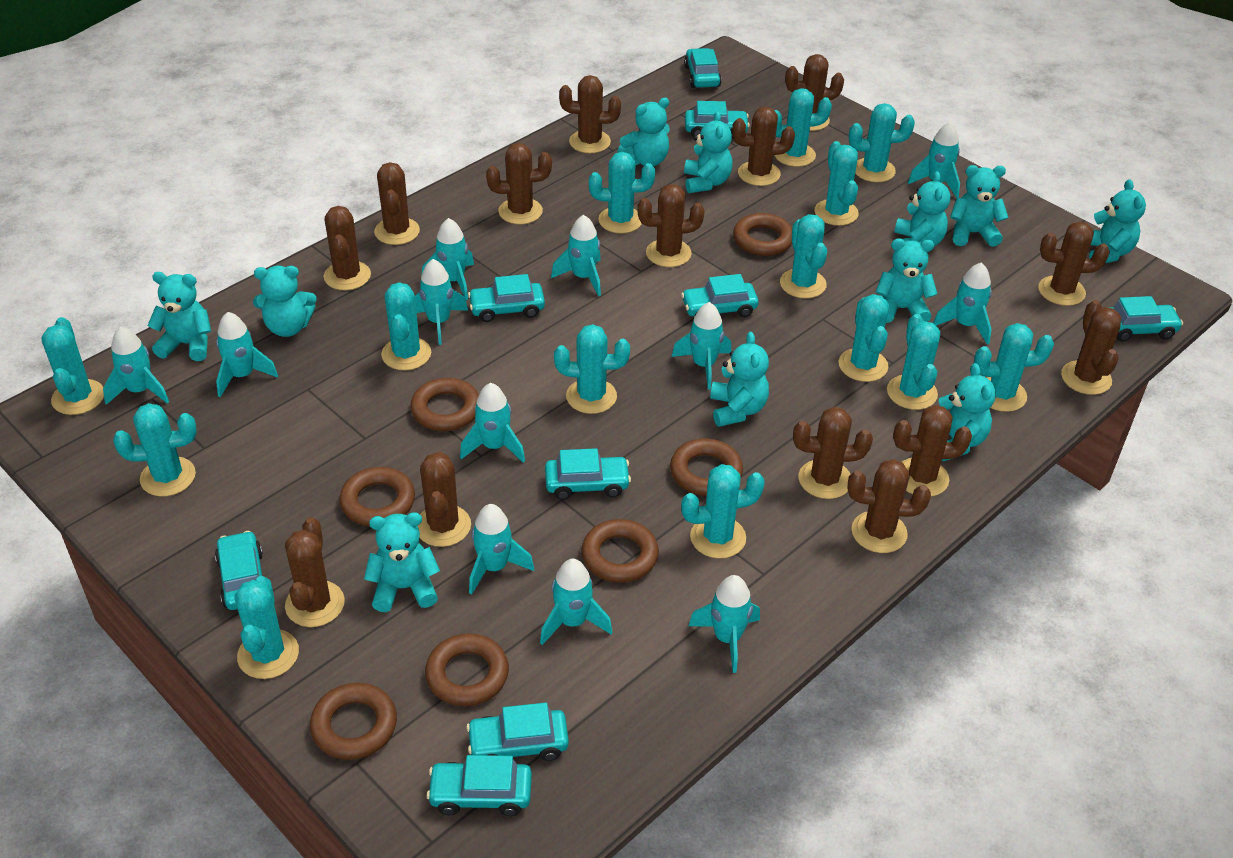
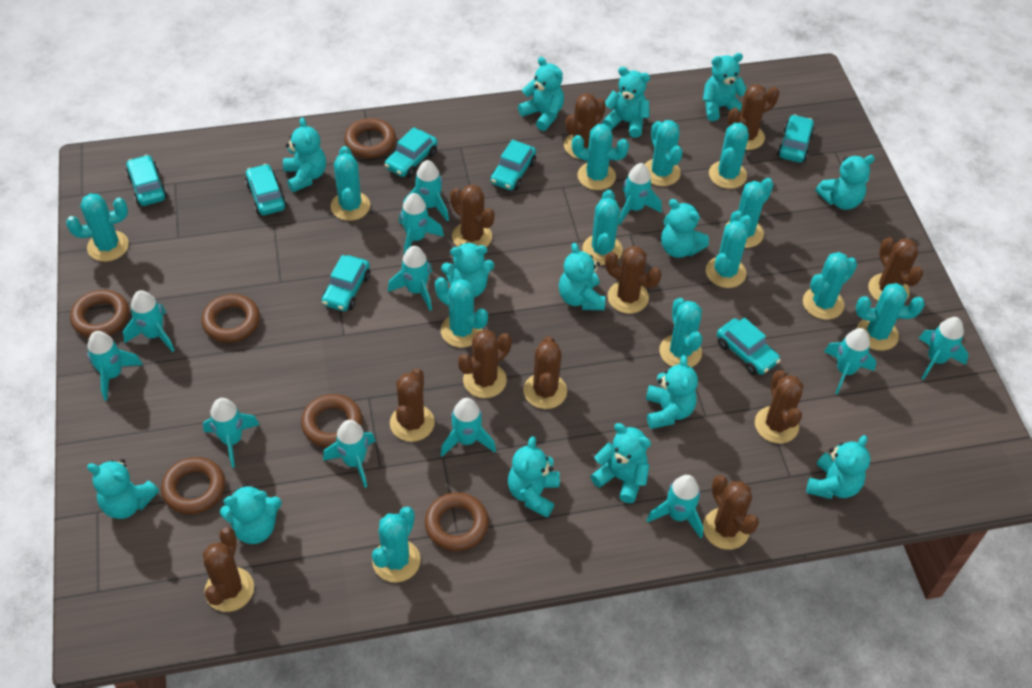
brown cactus: [285,517,345,627] [324,206,371,290] [374,162,420,245] [418,452,471,547] [486,143,552,224] [559,75,621,153] [637,184,705,267] [732,107,795,186] [785,54,844,131] [793,407,873,499] [848,459,931,553] [893,405,972,497] [1038,222,1110,306] [1061,300,1121,395] = 14 -> [203,527,254,612] [390,368,435,442] [450,184,495,247] [458,329,512,398] [523,336,567,409] [564,93,606,159] [605,246,662,314] [703,475,759,550] [728,84,779,150] [755,370,803,443] [868,237,923,301] = 11
brown ring: [310,683,397,760] [339,467,415,526] [410,378,479,431] [425,633,509,706] [581,519,659,583] [670,439,743,496] [733,213,792,256] = 7 -> [70,290,129,338] [161,457,225,514] [201,294,260,343] [301,394,362,448] [344,118,396,158] [425,492,489,551] = 6
turquoise cactus: [41,317,104,415] [113,403,196,497] [234,576,299,679] [381,282,431,370] [554,324,630,414] [589,152,655,234] [681,464,765,559] [774,88,832,167] [780,214,827,299] [814,141,859,226] [839,294,889,382] [849,103,915,182] [887,314,940,410] [974,323,1054,412] = 14 -> [66,193,129,262] [331,146,370,221] [372,506,421,582] [435,277,488,348] [572,124,629,190] [582,190,623,265] [645,120,683,186] [659,298,702,367] [706,215,752,288] [709,123,749,189] [724,178,774,248] [803,252,857,320] [856,283,925,351] = 13
turquoise car: [215,531,263,610] [426,755,532,816] [466,703,569,761] [468,274,545,322] [545,448,631,500] [681,274,758,317] [684,48,722,88] [685,101,750,139] [1108,296,1183,342] = 9 -> [126,155,167,206] [245,164,287,215] [322,255,370,311] [384,127,438,178] [490,140,536,190] [717,318,781,375] [777,114,815,163] = 7
turquoise teddy bear: [147,272,211,361] [253,266,317,337] [364,512,440,612] [617,98,670,166] [684,111,733,193] [710,332,769,427] [876,238,937,323] [894,171,950,246] [939,363,996,461] [950,165,1008,247] [1089,179,1146,263] = 11 -> [87,459,159,519] [220,483,282,544] [283,117,326,192] [441,242,494,297] [508,436,560,518] [518,57,564,131] [559,243,605,310] [590,423,651,503] [602,67,650,138] [646,355,698,429] [661,199,709,258] [703,53,747,121] [806,435,870,499] [815,155,875,210] = 14

